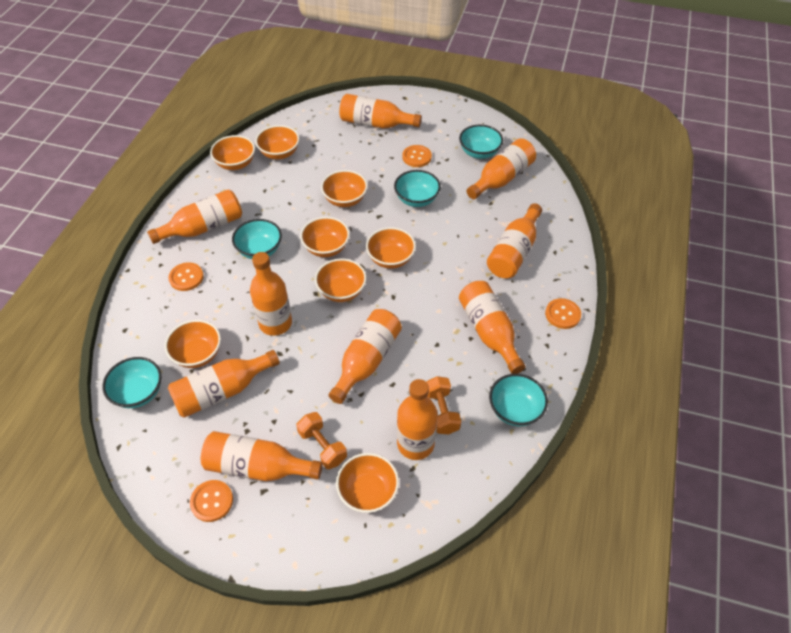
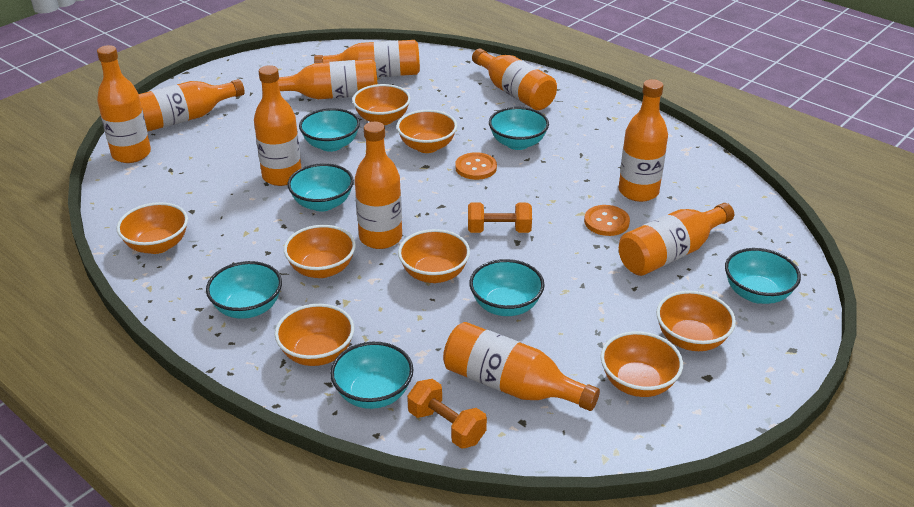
orange button: [168,262,204,291] [190,480,233,522] [402,145,432,167] [545,298,581,329] = 4 -> [455,152,497,180] [584,205,630,236] = 2
turquoise bowl: [102,357,162,408] [232,219,282,259] [394,170,441,207] [459,125,503,159] [489,374,548,426] = 5 -> [206,261,282,319] [287,163,354,212] [299,108,360,152] [330,342,414,409] [469,259,545,316] [489,107,549,150] [725,248,801,304] = 7

